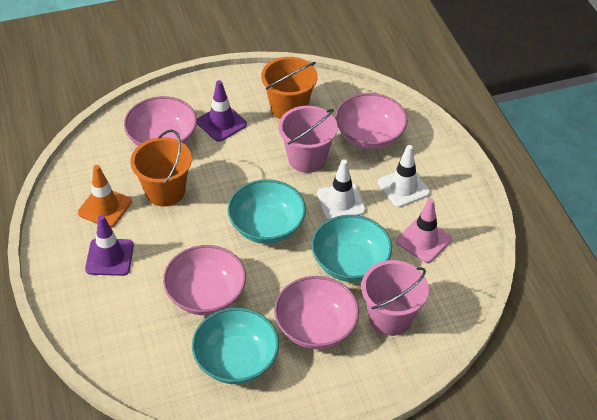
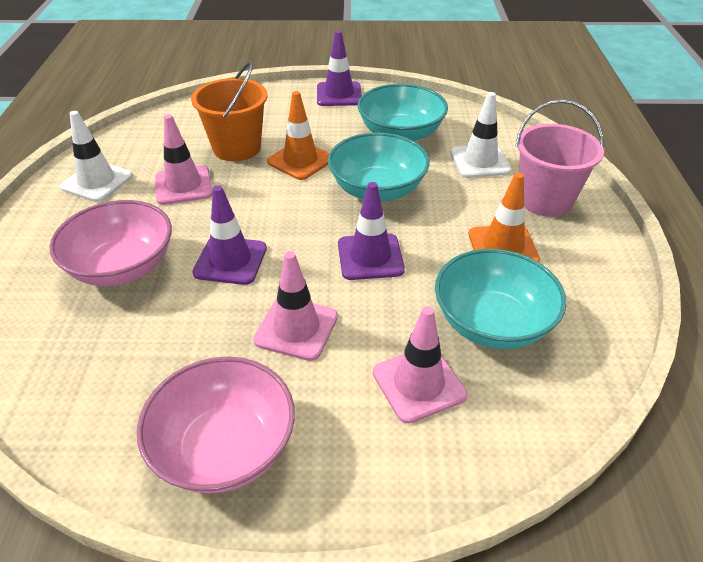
orange bucket: [130,129,192,207] [261,57,318,119] = 2 -> [191,61,267,161] = 1
orange traffic cone: [78,165,132,228] = 1 -> [267,91,329,180] [469,173,540,262] = 2
pink bowl: [124,96,197,146] [163,245,246,315] [274,276,359,349] [335,93,408,150] = 4 -> [49,200,172,286] [137,357,295,494] = 2
pink bucket: [279,106,338,173] [361,260,429,336] = 2 -> [516,99,604,217] = 1
pink traffic cone: [396,198,452,263] = 1 -> [155,114,213,205] [253,251,338,361] [373,306,467,424] = 3
purple traffic cone: [85,215,134,276] [197,80,247,142] = 2 -> [192,185,267,285] [317,30,362,106] [338,182,405,280] = 3

